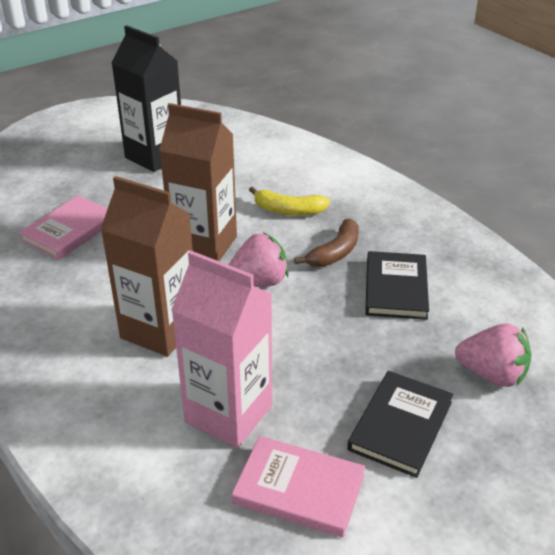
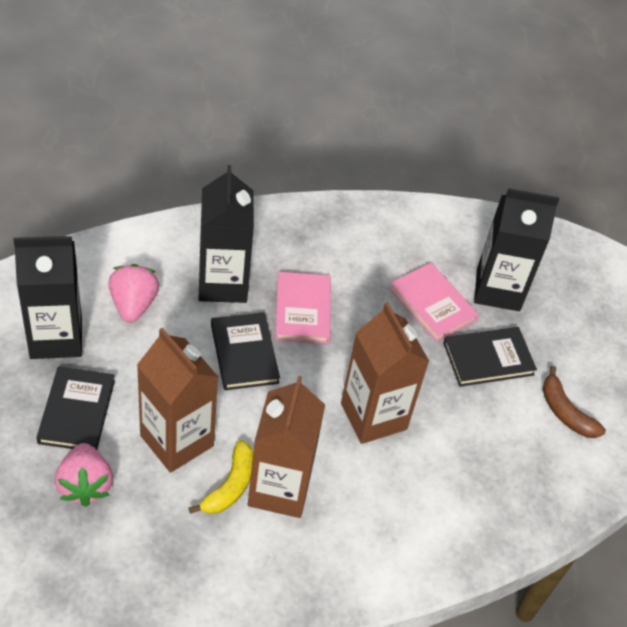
black book: [347,371,453,478] [365,251,429,320] = 2 -> [36,366,115,450] [211,312,280,390] [443,327,537,387] = 3
black carton: [112,25,181,172] = 1 -> [14,236,82,359] [198,165,254,303] [474,188,559,311] = 3
brown carton: [100,176,193,356] [159,103,237,261] = 2 -> [137,328,218,473] [248,376,325,518] [341,302,430,444] = 3
pink carton: [171,251,272,448] = 1 -> none = 0

